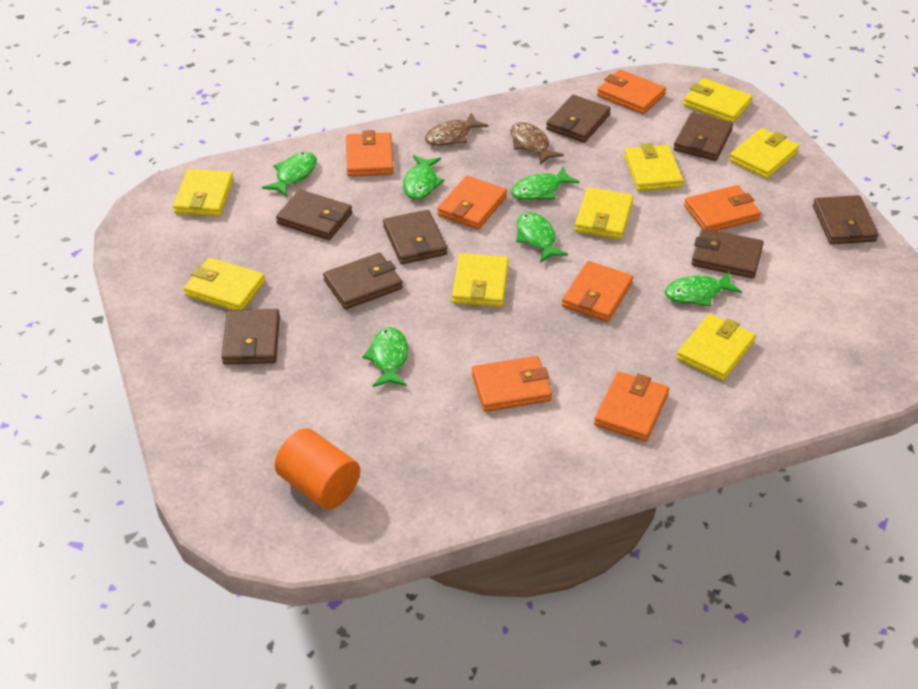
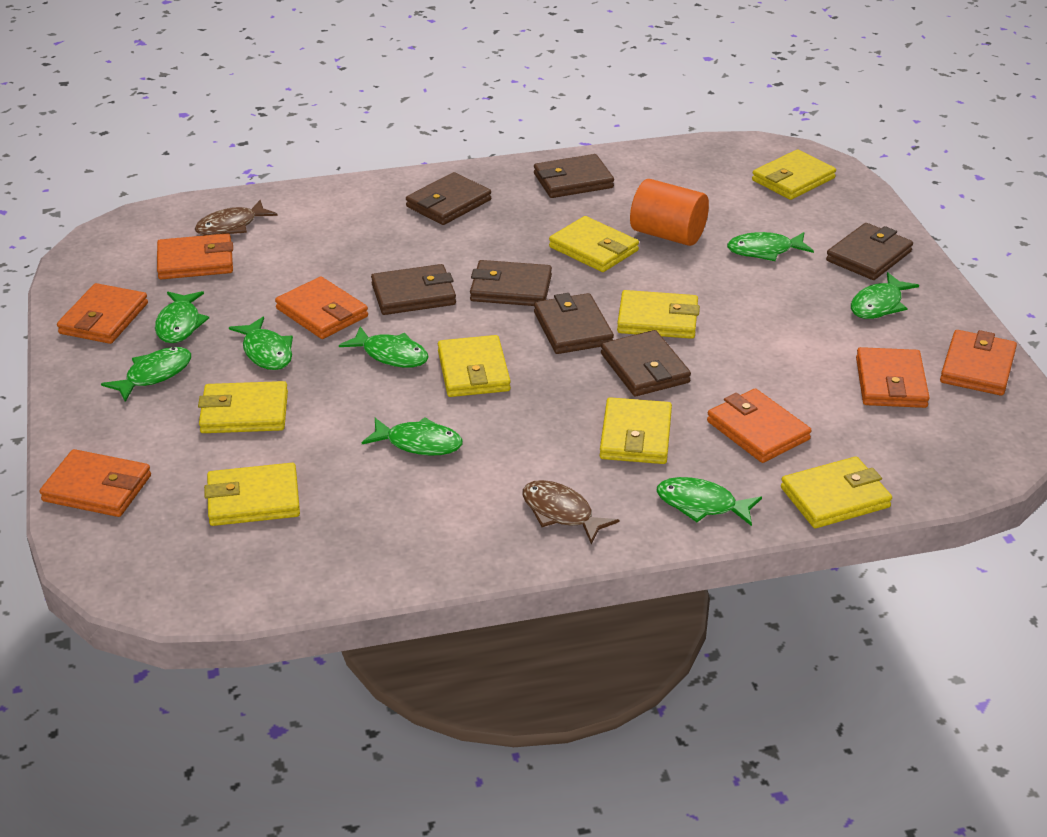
brown wallet: [221,309,280,365] [276,190,352,240] [323,253,403,309] [383,210,447,264] [546,95,611,143] [673,112,733,161] [691,228,763,279] [813,195,878,244] = 8 -> [371,264,456,315] [406,172,491,225] [470,260,552,306] [534,154,614,198] [534,293,614,354] [601,330,691,396] [826,223,913,280] = 7
green fish: [262,152,317,197] [362,327,408,387] [403,155,445,199] [511,166,579,200] [516,212,568,263] [665,272,742,307] = 6 -> [101,347,191,402] [155,291,209,343] [229,317,293,370] [339,326,429,368] [362,417,463,455] [657,477,762,526] [727,232,814,261] [851,272,919,319] = 8

